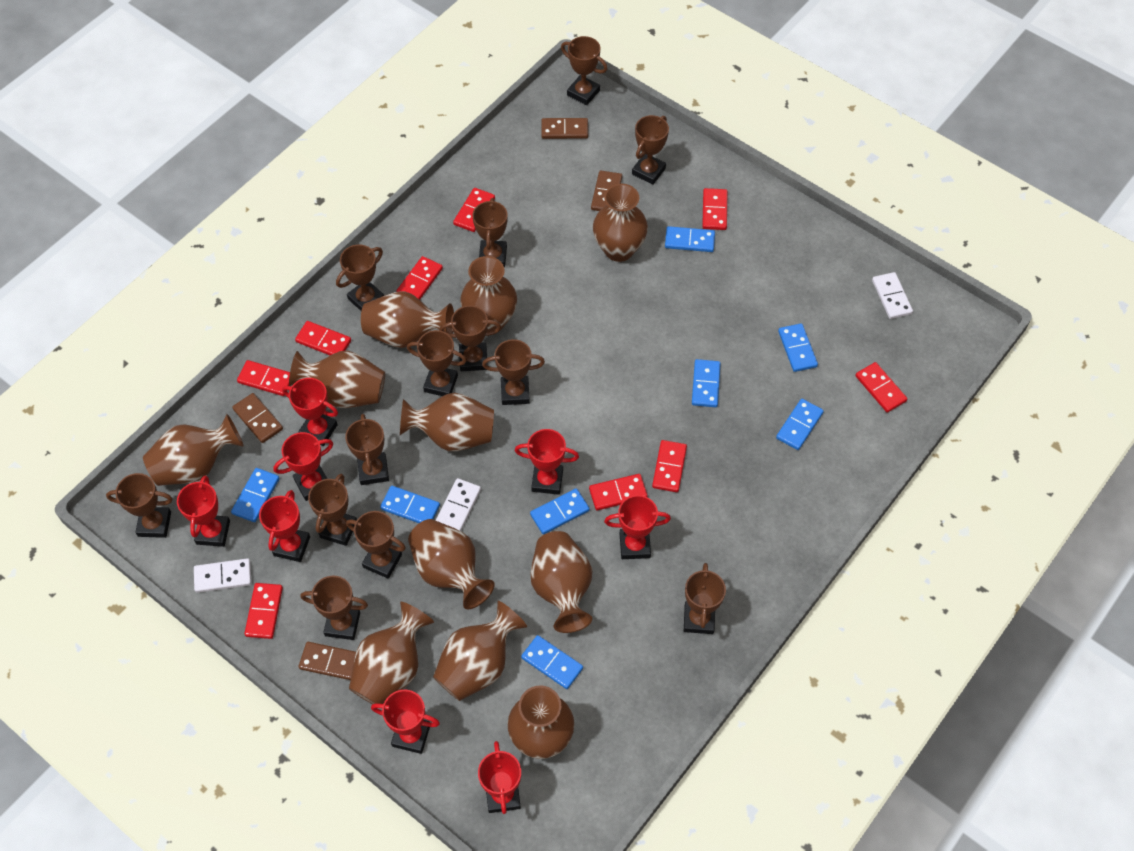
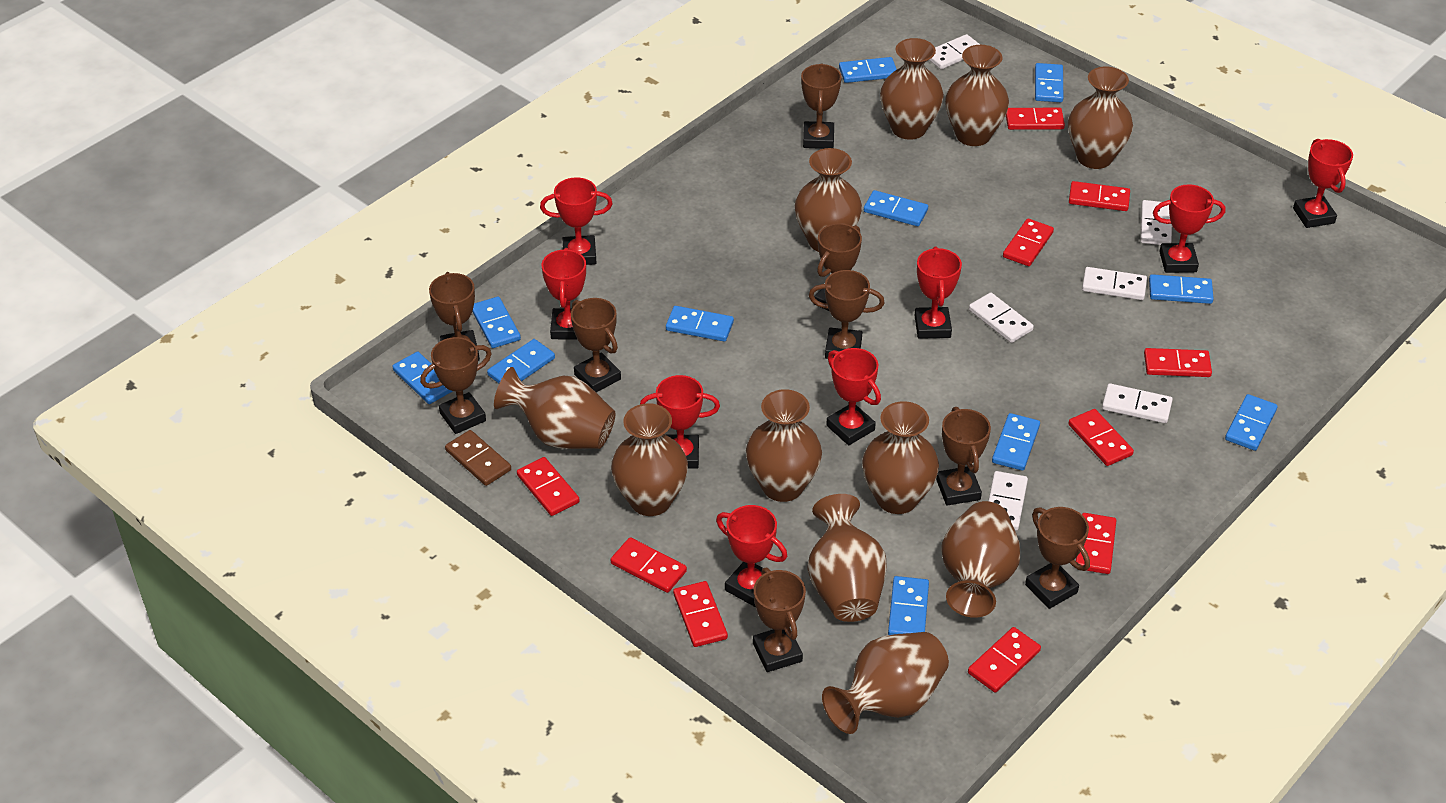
blue domino: [231,468,280,522] [380,486,440,523] [521,635,583,689] [530,488,590,534] [665,226,715,252] [692,359,721,407] [776,399,824,450] [778,323,818,372] = 8 -> [392,352,453,404] [472,297,521,348] [487,339,555,383] [666,306,734,342] [839,57,897,83] [864,190,928,226] [888,576,929,635] [992,413,1040,471] [1035,63,1063,102] [1149,274,1214,304] [1225,394,1278,451] = 11
brown domino: [232,393,283,443] [298,642,356,680] [542,118,588,139] [591,171,622,211] = 4 -> [445,430,511,486] = 1
brown trophy: [106,473,173,538] [300,576,368,640] [308,474,357,546] [336,244,384,311] [345,414,389,485] [346,511,406,579] [407,330,467,396] [439,305,501,371] [472,198,508,267] [482,339,545,405] [561,36,607,105] [632,115,669,185] [684,563,726,634] = 13 -> [420,337,492,434] [429,272,480,361] [571,298,621,392] [753,568,806,672] [801,63,841,149] [809,270,885,359] [814,223,862,312] [936,407,991,506] [1025,507,1090,609] = 9
red domino: [237,360,290,396] [244,583,283,639] [295,321,351,355] [397,256,443,300] [453,188,495,232] [589,474,648,510] [652,440,687,492] [702,188,727,230] [855,362,907,413] = 9 -> [517,457,580,516] [610,537,687,593] [673,581,728,647] [968,627,1041,692] [1003,219,1054,266] [1006,108,1065,130] [1068,409,1134,466] [1069,181,1130,211] [1076,513,1117,574] [1144,348,1212,377] = 10
white domino: [194,558,251,593] [436,478,481,531] [872,272,913,319] = 3 -> [929,34,980,69] [969,293,1034,343] [988,471,1028,531] [1082,267,1147,300] [1102,383,1173,423] [1140,200,1172,245] = 6

